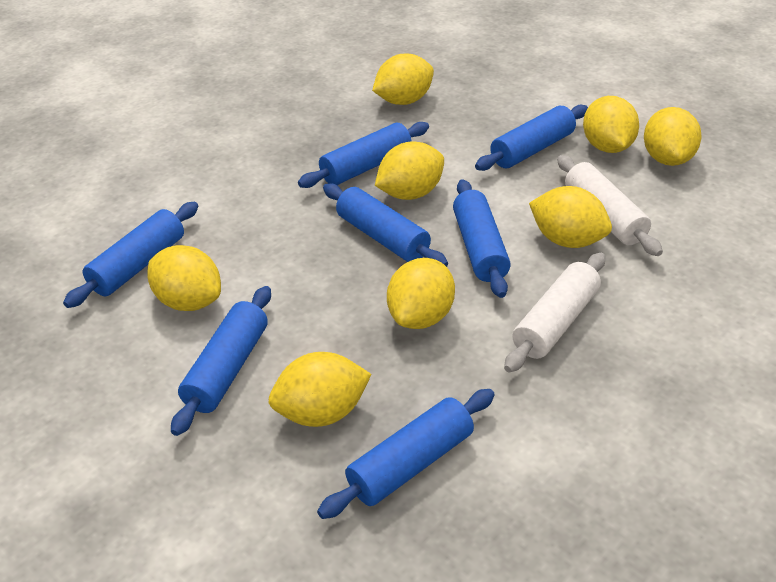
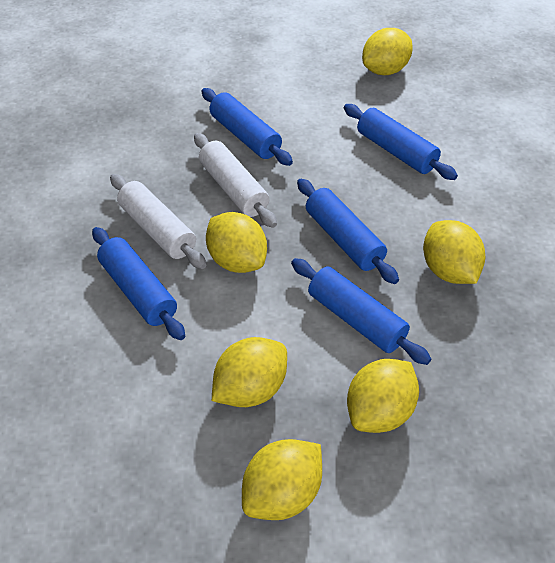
blue rolling pin: [63,202,198,308] [171,286,271,436] [298,122,429,188] [317,389,495,519] [323,183,448,267] [453,179,511,298] [475,105,588,171] = 7 -> [92,227,185,340] [201,88,293,166] [291,258,431,365] [297,179,399,284] [344,104,458,180] = 5
yellow lemon: [148,245,221,311] [269,352,371,427] [372,54,434,105] [375,142,444,200] [387,258,455,329] [529,186,612,248] [583,96,639,153] [644,107,701,166] = 8 -> [206,212,267,273] [212,337,287,407] [242,439,322,520] [347,359,419,433] [362,28,413,75] [423,220,485,284] = 6

